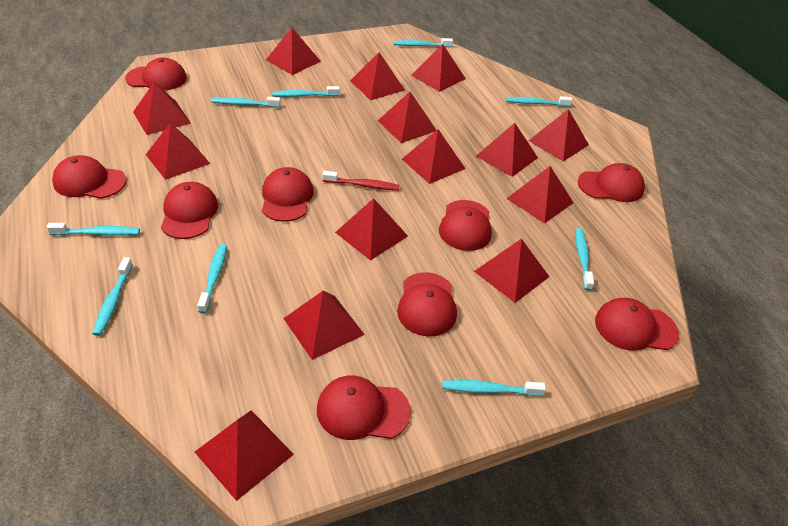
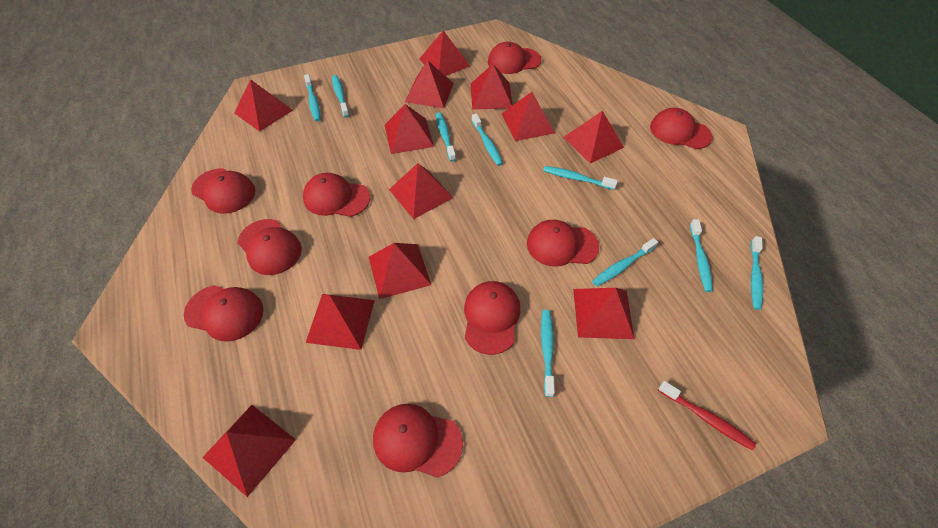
red pyramid: [133,82,191,135] [145,123,210,180] [195,410,294,501] [266,27,321,75] [283,291,365,360] [335,198,408,261] [350,52,405,100] [378,92,436,143] [402,129,466,184] [411,44,466,92] [474,239,550,303] [476,123,538,177] [506,166,574,224] [528,109,589,161] = 14 -> [202,405,296,497] [234,79,293,132] [306,294,375,350] [369,243,431,299] [384,104,434,154] [389,163,453,219] [405,60,454,108] [419,30,470,76] [471,64,513,109] [502,92,555,141] [564,111,624,163] [573,288,635,339] = 12

